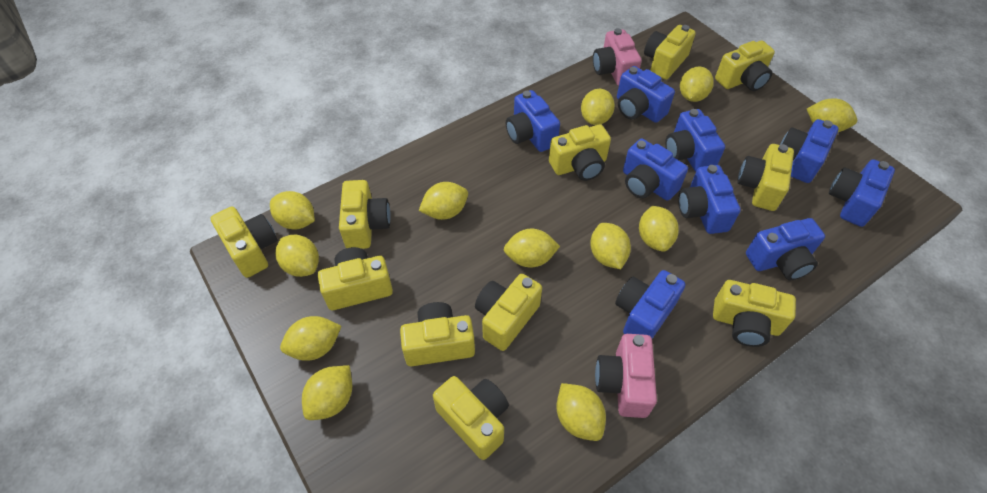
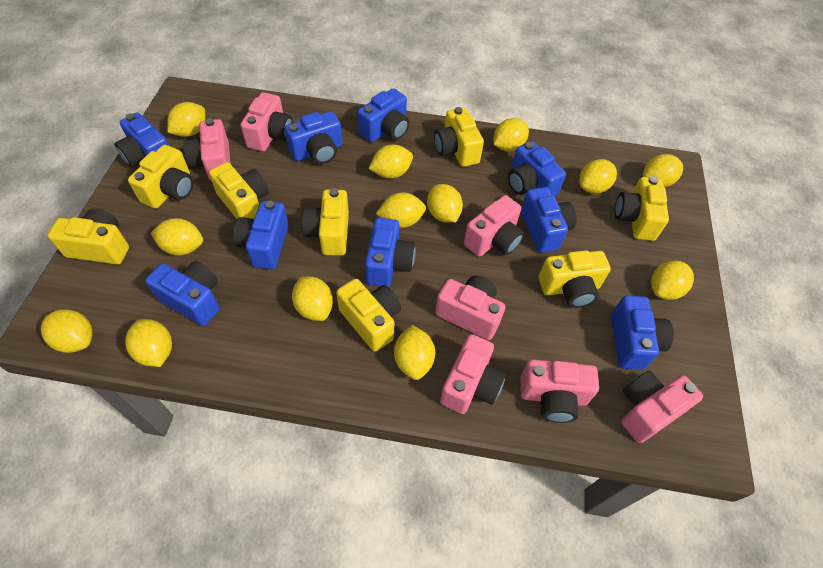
pink camera: [593,28,642,86] [595,334,657,418] = 2 -> [183,118,231,180] [240,92,293,152] [435,276,505,340] [440,334,506,414] [464,195,524,257] [520,359,599,423] [621,371,703,443] = 7
yellow camera: [211,207,277,278] [318,247,393,310] [339,180,391,249] [400,302,475,366] [433,376,509,460] [475,274,542,351] [549,124,611,181] [644,25,696,80] [713,280,796,347] [715,41,775,91] [737,144,794,211] = 11 -> [48,209,129,264] [128,145,193,209] [209,162,269,219] [302,189,349,256] [336,279,401,352] [434,107,484,167] [539,250,611,308] [615,176,669,241] = 8
yellow lemon: [270,191,315,230] [275,235,319,277] [280,316,342,361] [302,365,352,420] [419,182,468,220] [504,229,560,268] [556,383,606,441] [581,89,615,125] [590,223,631,269] [639,206,679,252] [680,67,714,102] [807,98,857,132] = 12 -> [41,309,93,353] [125,319,172,367] [151,218,203,256] [167,102,206,137] [292,276,333,321] [369,145,413,179] [376,192,426,228] [394,325,435,380] [427,184,463,223] [494,118,529,151] [579,159,617,194] [643,154,683,187] [651,260,694,300] = 13

